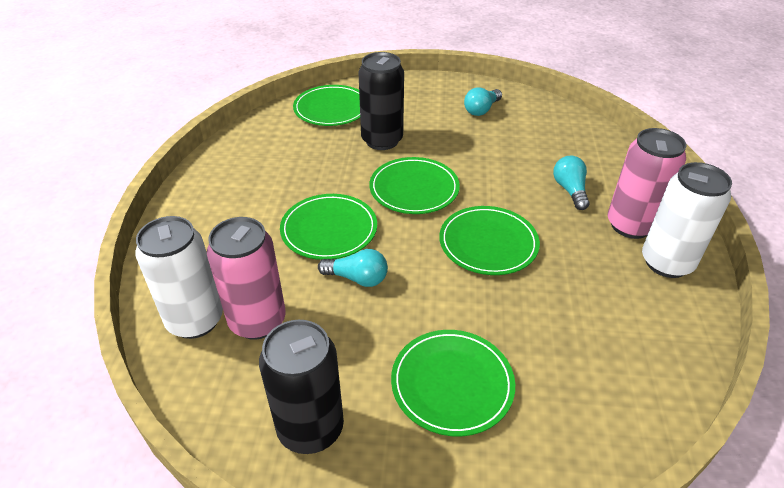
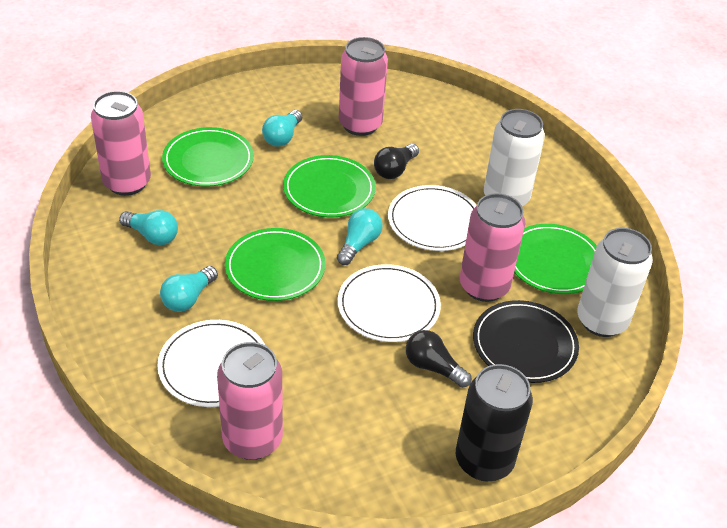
black can: [259,320,344,454] [358,52,404,150] = 2 -> [456,364,533,481] = 1
black light bulb: none = 0 -> [374,144,419,179] [406,330,472,388] = 2
black plate: none = 0 -> [473,300,579,383] = 1
green plate: [280,194,377,260] [293,85,360,126] [369,157,460,214] [391,330,515,437] [439,206,540,275] = 5 -> [162,127,254,187] [225,228,325,301] [283,155,376,218] [514,224,597,294] = 4
pink can: [207,217,286,340] [608,128,687,239] = 2 -> [91,91,151,196] [217,342,283,460] [339,37,388,136] [460,193,525,302] = 4
turquoise light bulb: [318,249,388,287] [464,87,502,116] [553,156,590,210] = 3 -> [119,210,178,245] [160,266,218,312] [262,110,302,147] [337,208,383,265] = 4
white plate: none = 0 -> [157,320,265,407] [338,264,441,342] [388,185,477,251] = 3

